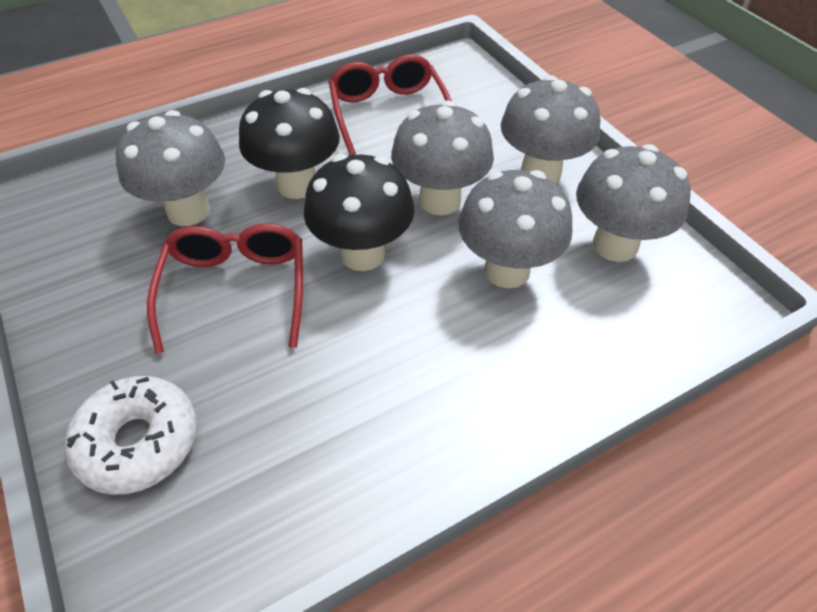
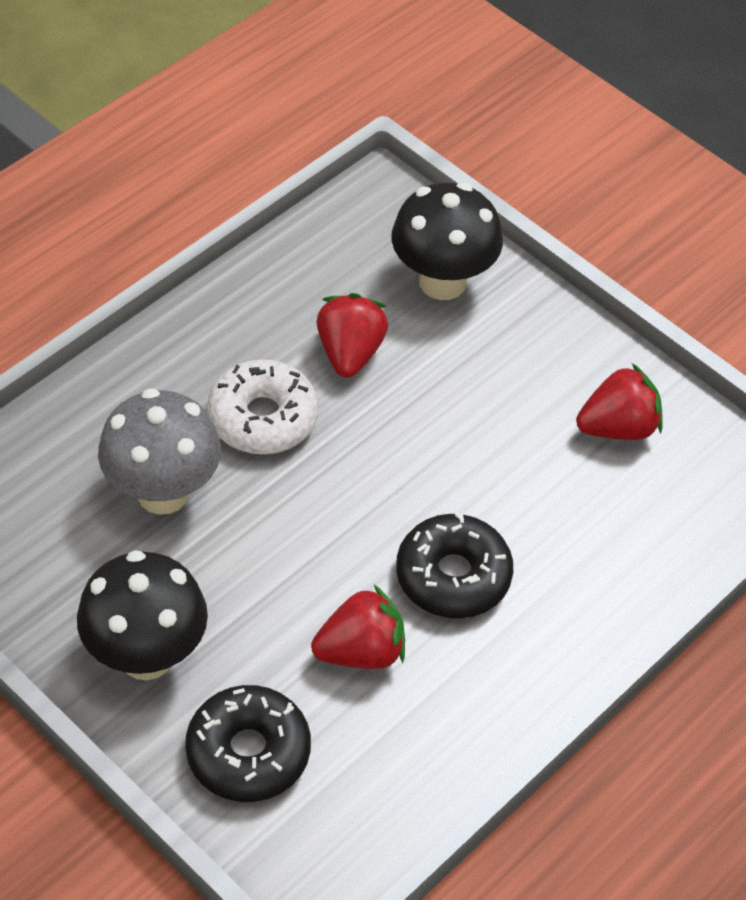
black donut: none = 0 -> [185,685,311,802] [396,512,513,618] = 2
grey mushroom: [116,110,225,226] [391,101,494,215] [458,170,572,288] [501,75,601,184] [576,144,691,262] = 5 -> [98,388,221,515] = 1
red glasses: [147,223,303,354] [329,54,452,155] = 2 -> none = 0
red strawberry: none = 0 -> [311,585,405,669] [317,293,388,378] [576,363,663,440] = 3

